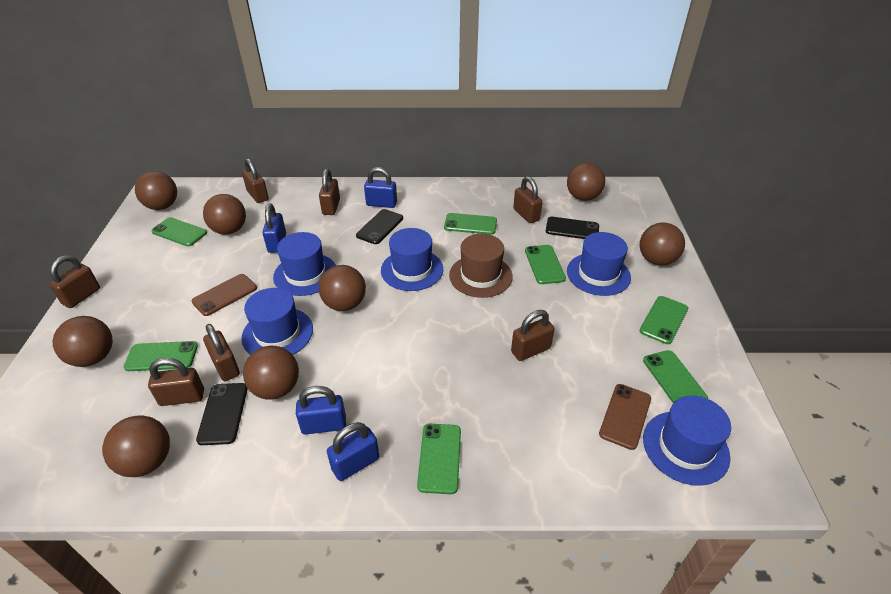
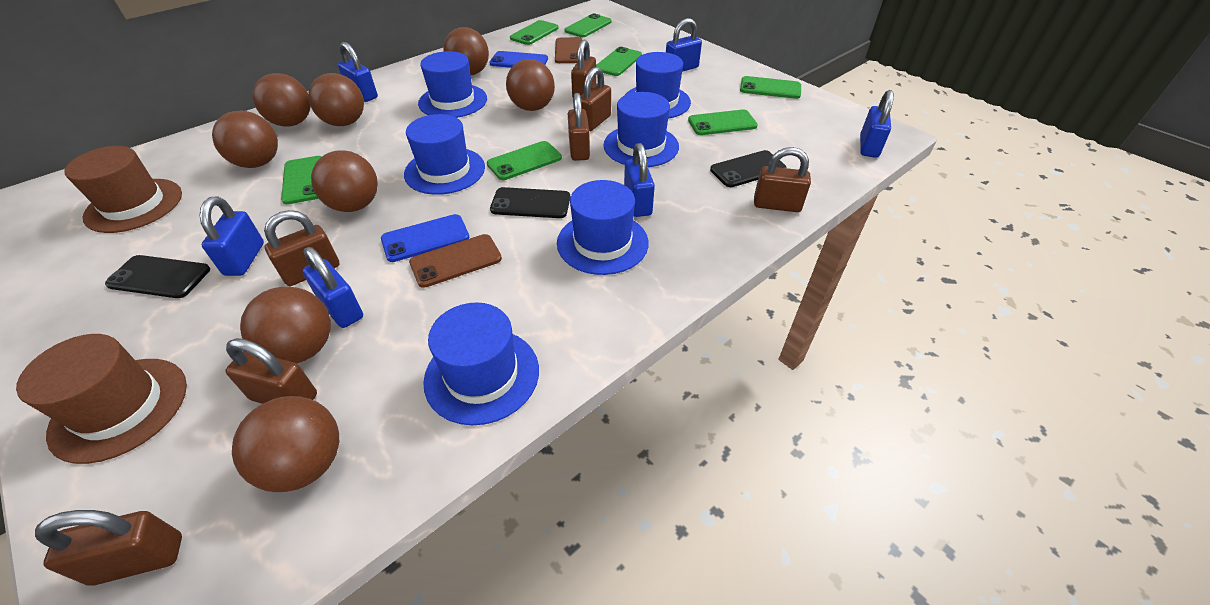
blue hat: [241,288,313,355] [273,232,336,296] [381,228,443,291] [567,232,631,296] [643,396,731,486] = 5 -> [404,114,485,195] [418,51,487,118] [423,303,539,425] [557,180,649,275] [603,92,679,167] [625,52,691,118] = 6
blue padlock: [262,203,286,253] [296,386,346,435] [327,422,379,481] [364,167,397,208] = 4 -> [199,197,264,276] [302,247,363,328] [338,42,378,102] [624,143,655,217] [666,18,702,72] [860,90,894,158] = 6
blue phone: none = 0 -> [381,214,469,262] [489,51,548,68] = 2
brown hat: [449,234,513,298] = 1 -> [16,334,187,464] [64,146,182,233] = 2

